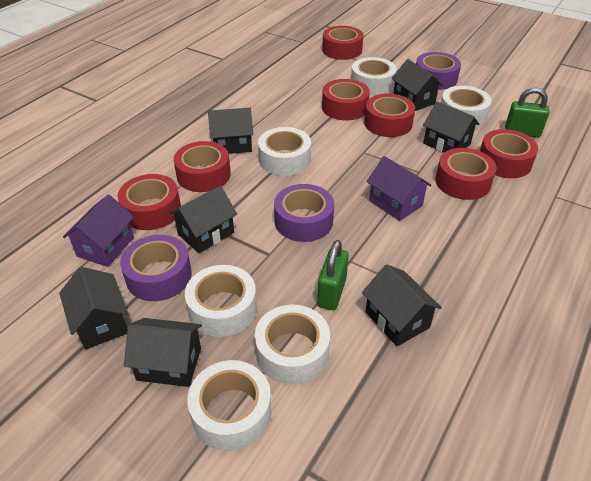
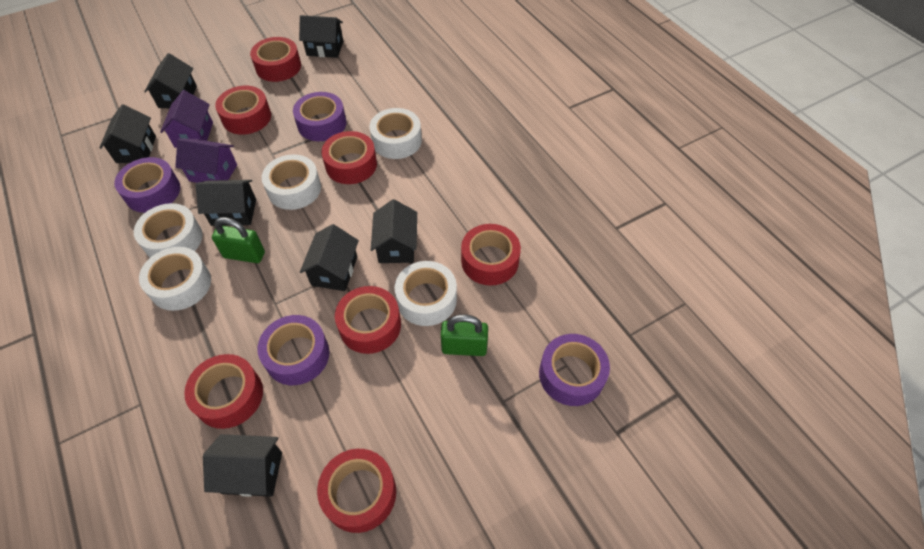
purple tape: [120,235,192,301] [274,184,334,242] [416,52,461,90] = 3 -> [114,157,180,213] [257,315,330,385] [293,92,346,141] [539,334,610,406] = 4
white tape: [185,265,257,337] [187,360,272,451] [255,305,330,384] [258,127,311,176] [351,57,397,96] [441,86,492,128] = 6 -> [134,203,203,258] [139,247,211,311] [262,154,321,210] [369,108,422,159] [395,261,457,326] = 5

